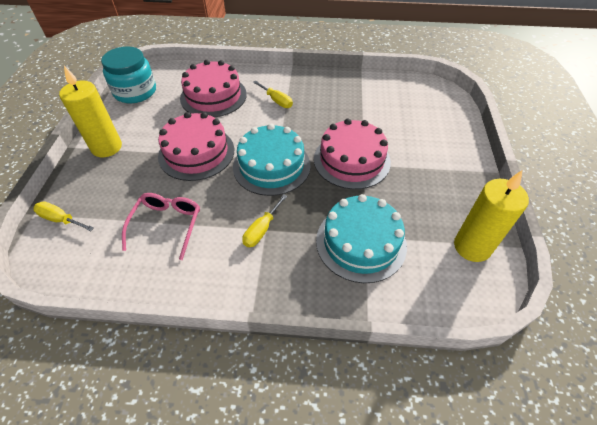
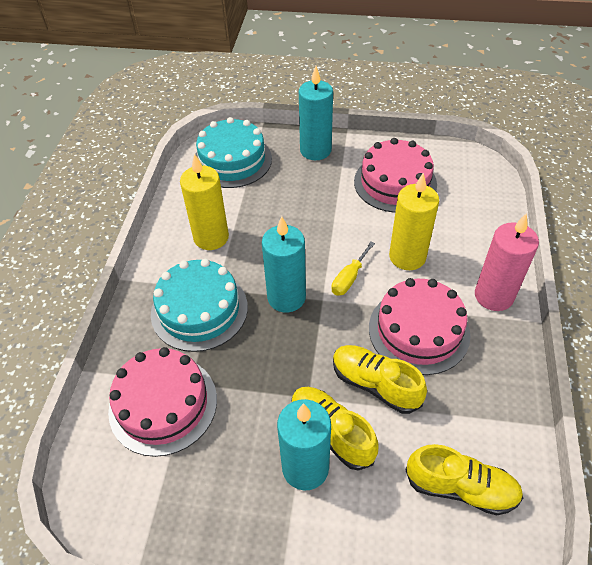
pink candle: none = 0 -> [475,213,539,311] = 1
pink glasses: [122,193,200,260] = 1 -> none = 0
turquoise candle: none = 0 -> [262,216,306,313] [277,399,331,490] [299,66,333,160] = 3
turquoise jar: [101,46,156,103] = 1 -> none = 0
yellow screwdriver: [33,201,94,231] [242,194,287,247] [253,80,293,108] = 3 -> [332,242,375,296] = 1
yellow shoe: none = 0 -> [291,387,379,470] [333,345,427,414] [405,444,523,515] = 3

